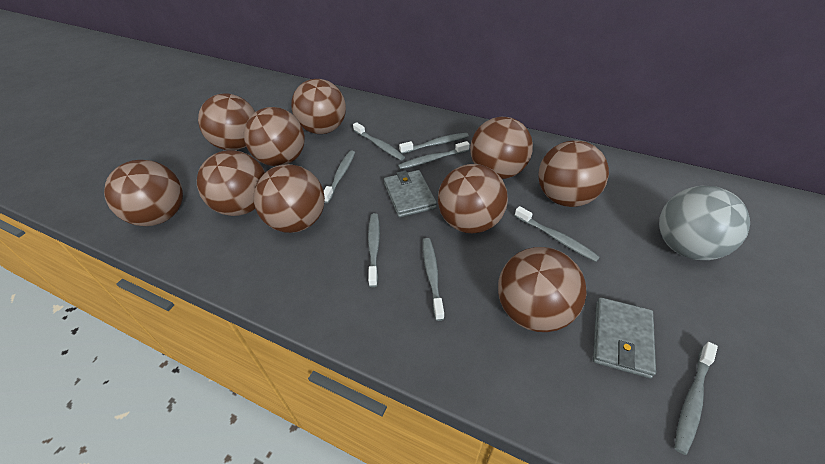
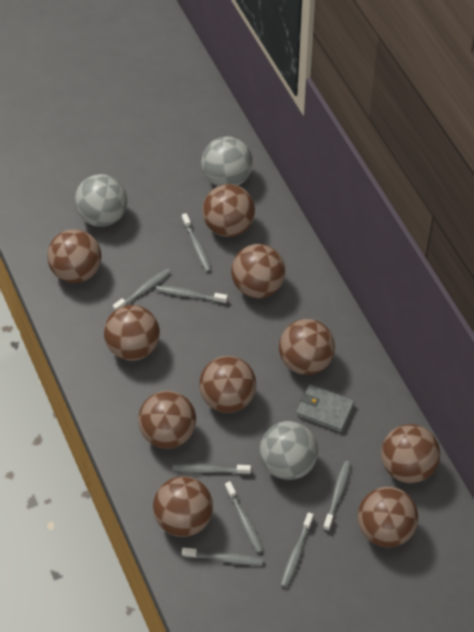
grey ball: [659,186,750,260] = 1 -> [75,174,127,227] [201,136,253,186] [259,421,318,480] = 3
grey wallet: [384,170,437,218] [593,297,656,378] = 2 -> [296,384,355,432] = 1

